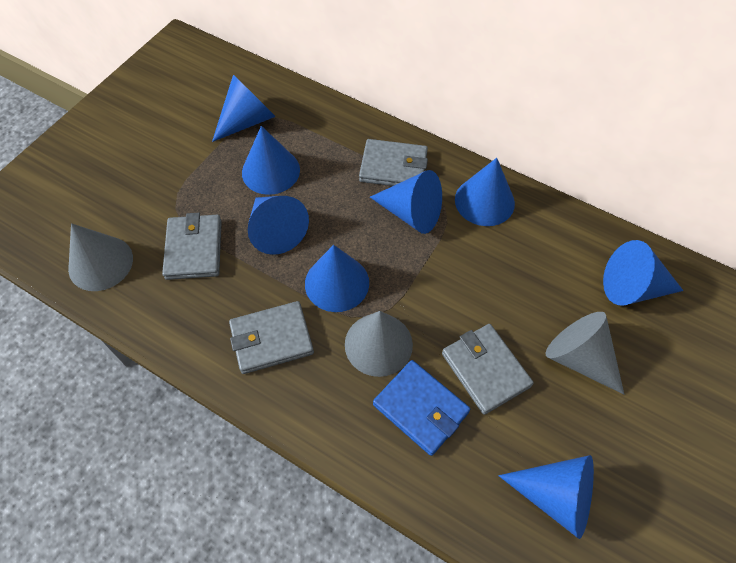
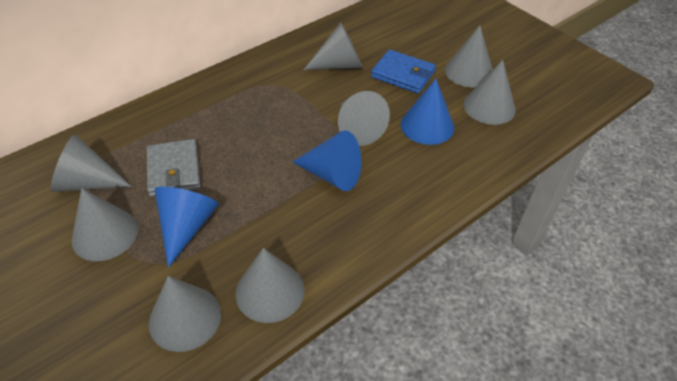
blue cone: [212,75,276,142] [242,126,300,195] [248,196,309,255] [305,245,369,312] [370,170,442,234] [455,158,515,226] [498,455,594,539] [603,240,683,306] = 8 -> [154,187,219,267] [293,131,361,191] [401,79,454,145] = 3
grey cone: [68,223,133,291] [345,311,413,377] [545,312,624,395] = 3 -> [51,135,132,192] [72,188,138,261] [149,276,221,352] [235,248,305,323] [304,22,363,70] [338,91,390,146] [445,25,493,88] [463,60,516,125] = 8
grey wallet: [162,213,222,280] [229,301,314,374] [359,139,428,186] [442,324,534,415] = 4 -> [147,139,201,197] = 1

